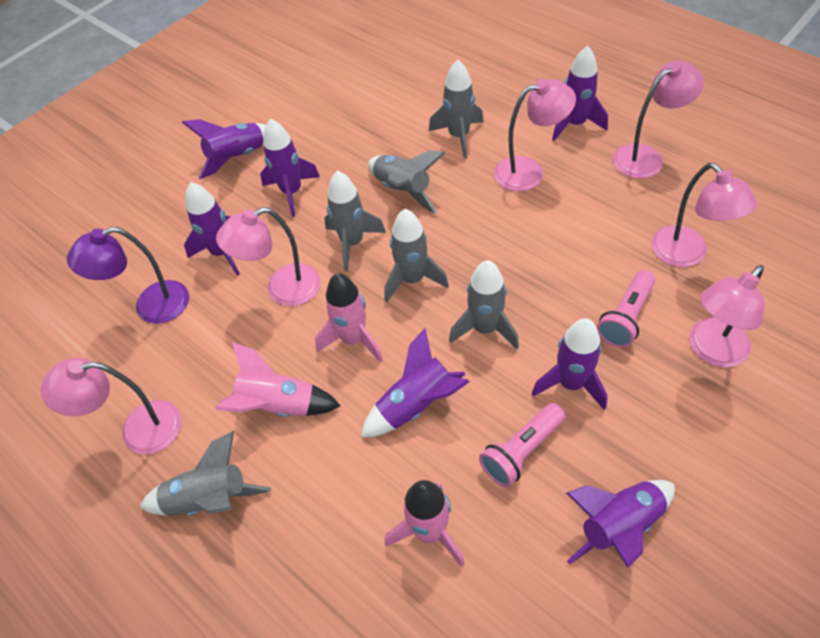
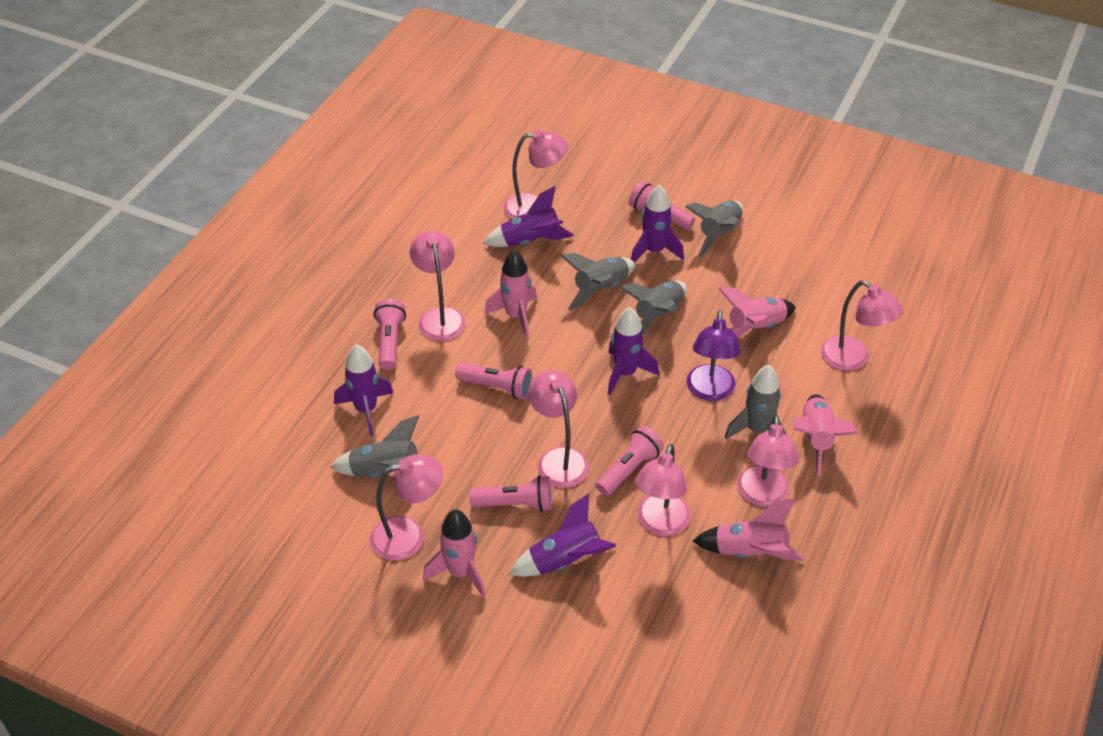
grey rocket: [140,431,271,516] [324,171,386,271] [368,150,445,214] [385,209,449,302] [429,60,484,159] [449,260,519,349] = 6 -> [330,415,419,477] [561,253,635,310] [620,281,687,334] [685,201,743,258] [725,365,787,439] = 5
pink flashlight: [479,403,566,487] [597,270,656,348] = 2 -> [373,299,406,370] [455,363,532,399] [470,475,552,512] [595,426,664,496] [629,181,695,230] = 5
pink lamp: [41,358,182,454] [216,207,320,306] [494,79,576,191] [613,60,704,179] [651,163,757,267] [689,265,764,367] = 6 -> [370,454,443,561] [410,231,465,341] [503,130,568,219] [528,370,589,488] [635,444,691,536] [737,415,799,507] [821,280,903,371] = 7
pink rocket: [215,342,341,417] [315,273,383,362] [385,480,465,567] = 3 -> [423,509,486,598] [484,250,537,338] [693,498,804,560] [718,288,796,338] [793,394,858,476] = 5
purple rocket: [182,119,266,179] [184,182,240,276] [260,118,320,217] [360,328,470,438] [532,318,608,410] [552,46,608,141] [566,480,675,568] = 7 -> [334,344,393,436] [483,186,574,247] [509,493,616,577] [608,307,659,395] [631,185,684,262] = 5

